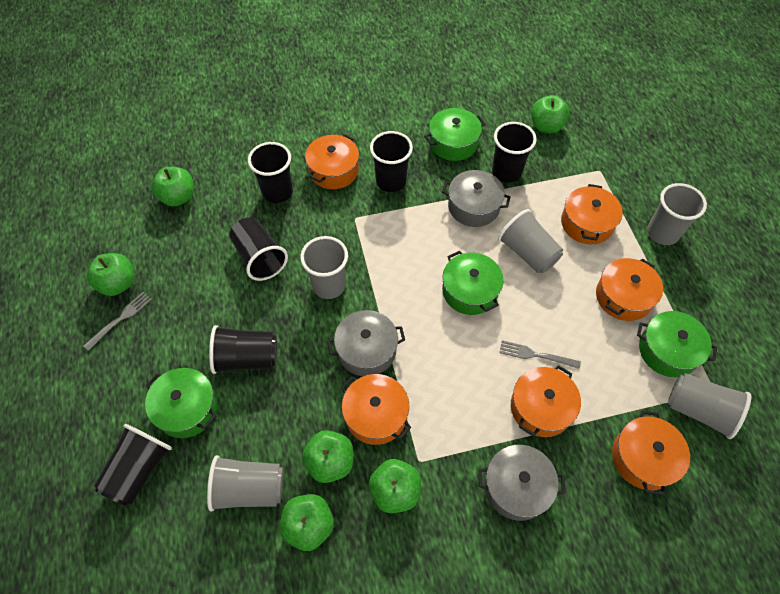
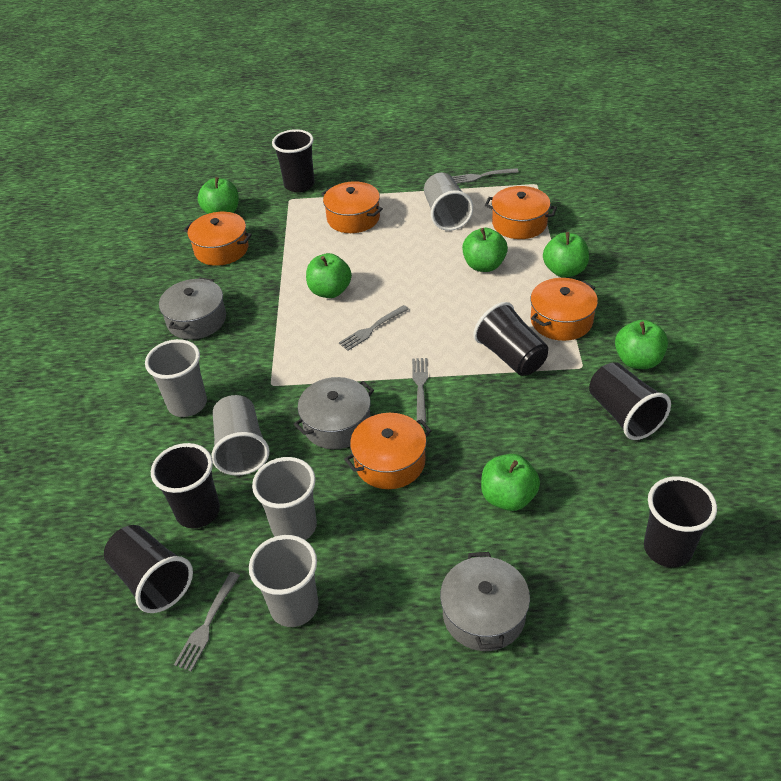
green pot: [145,368,218,438] [424,108,486,161] [442,251,503,315] [637,311,717,377] = 4 -> none = 0
grey fork: [84,292,152,351] [499,340,581,369] = 2 -> [174,572,240,671] [339,305,409,351] [412,358,428,423] [452,168,519,184] = 4
orange pot: [305,134,359,189] [341,374,411,445] [511,365,581,437] [561,184,623,244] [596,258,663,321] [612,411,690,495] = 6 -> [184,212,252,266] [322,181,383,233] [344,413,432,489] [485,186,557,239] [530,278,598,341] = 5

